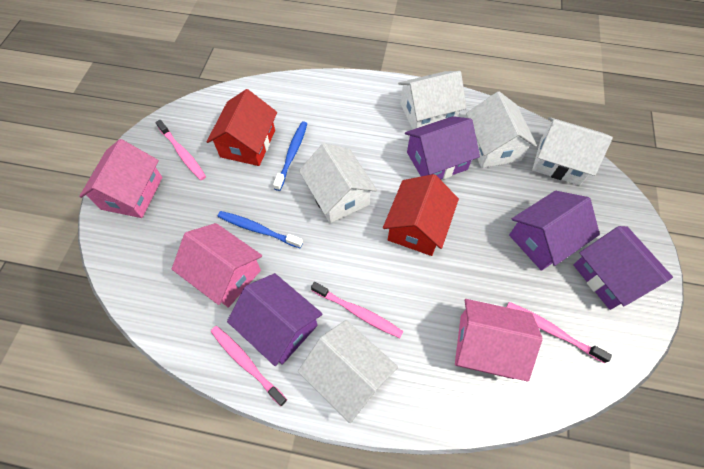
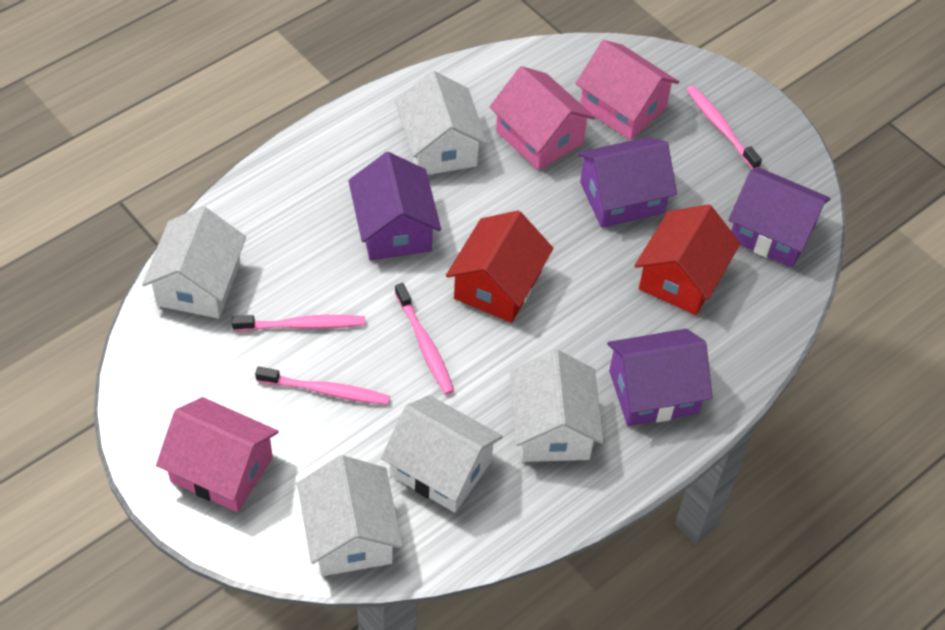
blue toothbrush: [218,211,303,248] [273,121,307,191] = 2 -> none = 0

